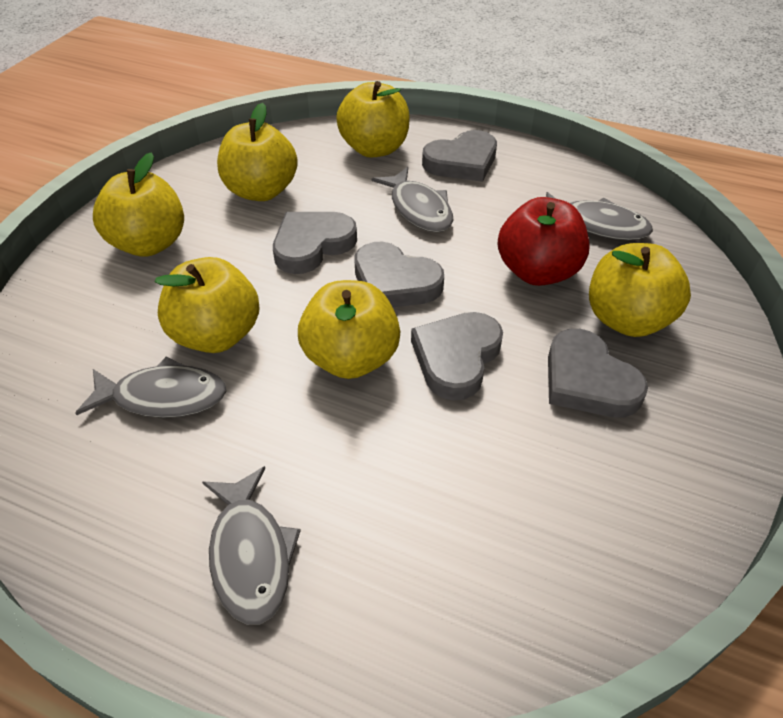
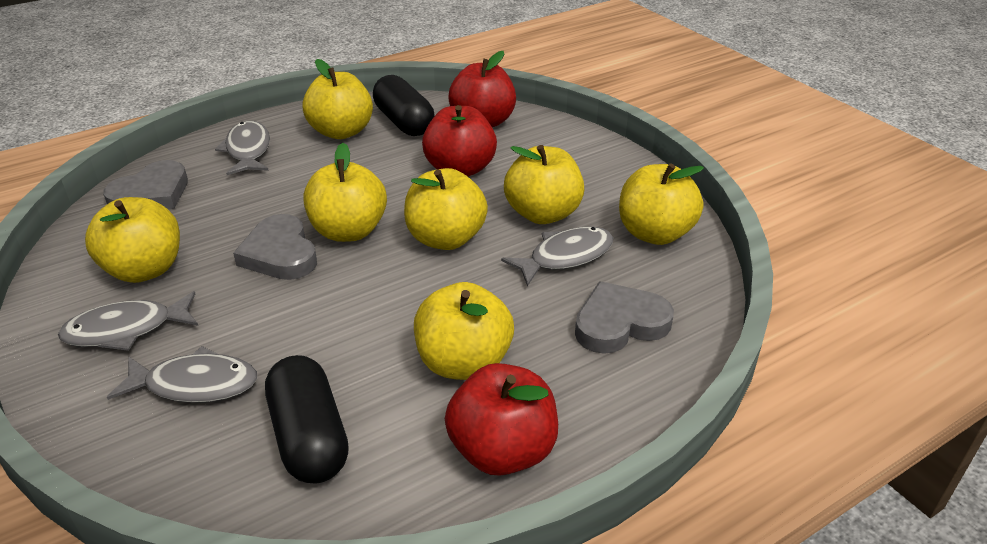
black capsule: none = 0 -> [265,355,349,483] [373,75,435,136] = 2
grey heart: [273,212,357,274] [354,242,444,307] [411,312,503,401] [422,130,497,182] [548,329,648,418] = 5 -> [103,160,188,209] [233,214,317,280] [575,281,674,354] = 3
red apple: [497,197,589,286] = 1 -> [422,105,497,177] [445,363,558,476] [448,51,516,127] = 3
yellow apple: [93,152,184,257] [155,257,260,353] [217,103,298,201] [298,280,400,379] [336,81,410,158] [589,243,691,337] = 6 -> [85,197,180,283] [303,59,373,139] [303,143,387,242] [404,168,488,250] [414,282,514,380] [504,145,585,224] [619,163,704,245] = 7

